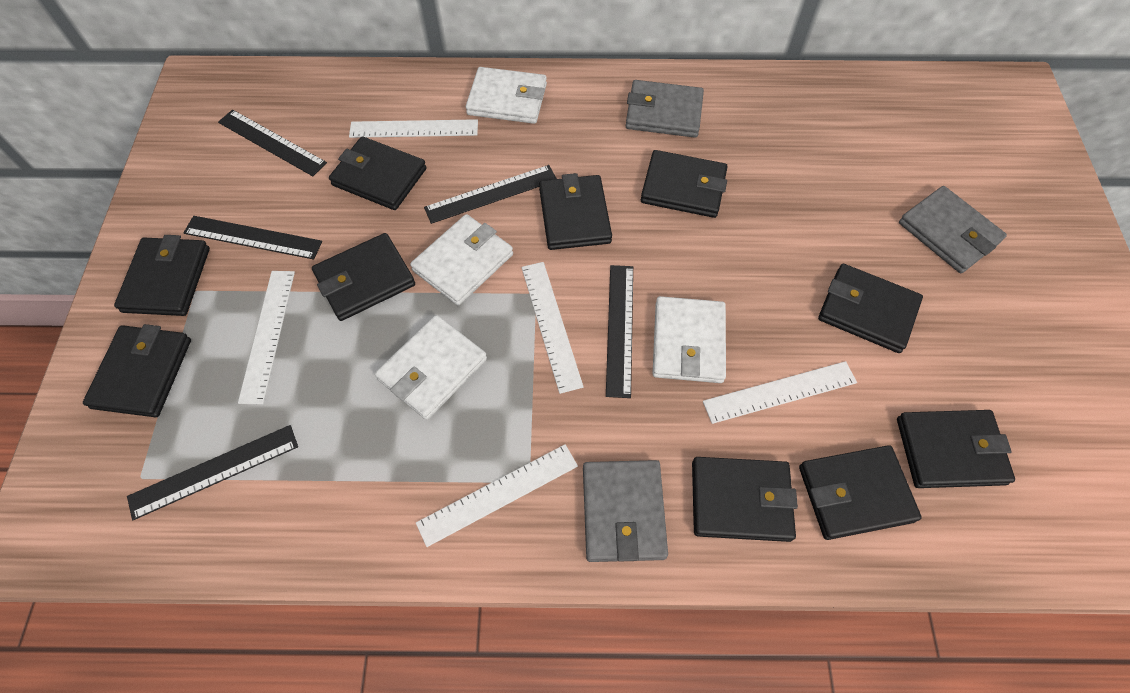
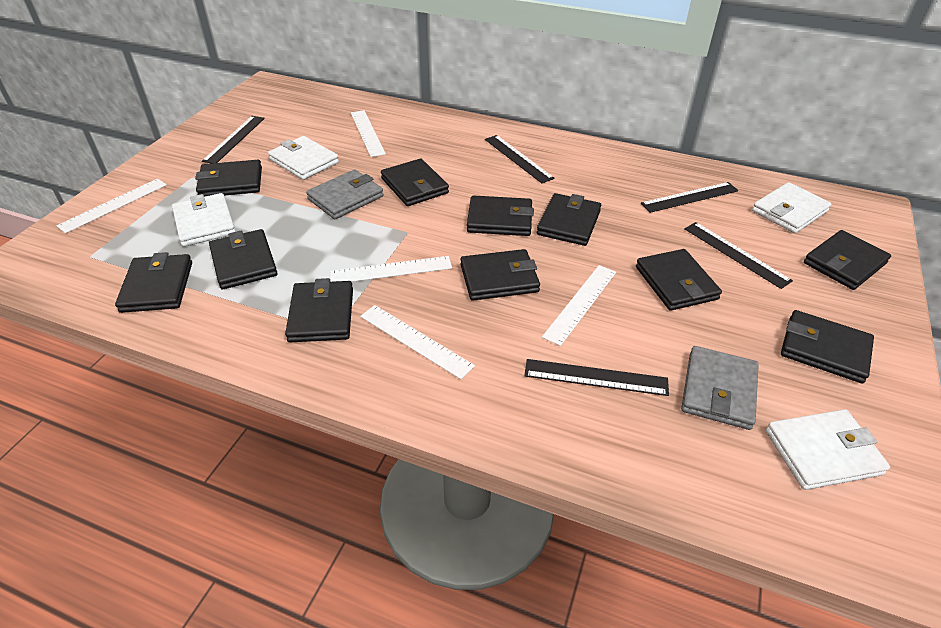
black wallet: [83,324,191,417] [114,235,210,316] [312,233,415,321] [329,136,427,210] [539,173,612,250] [641,150,728,218] [692,457,798,542] [799,445,922,540] [818,264,923,353] [897,410,1015,488] = 10 -> [115,252,192,313] [195,160,262,197] [209,229,277,289] [285,278,353,342] [381,158,449,206] [460,249,540,301] [467,195,534,236] [537,193,601,246] [636,249,722,311] [781,310,874,384] [804,230,891,290] = 11
grey wallet: [583,460,668,562] [626,80,704,138] [899,186,1007,273] = 3 -> [306,170,384,219] [681,346,759,430] = 2

